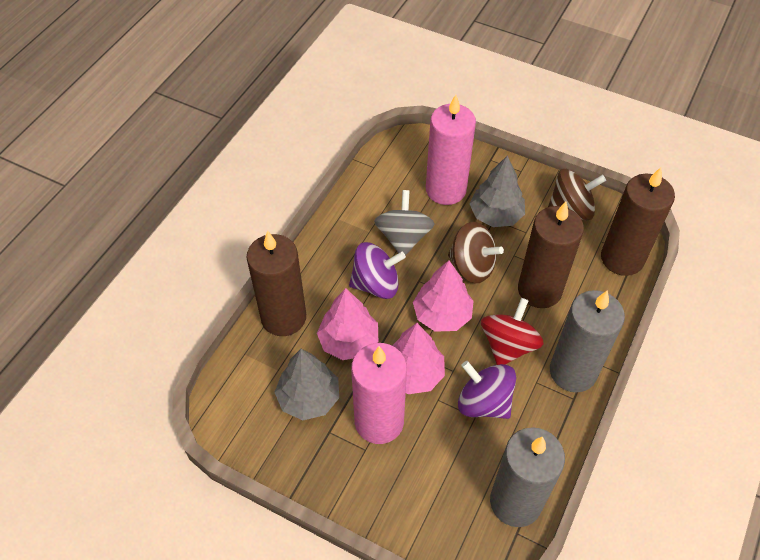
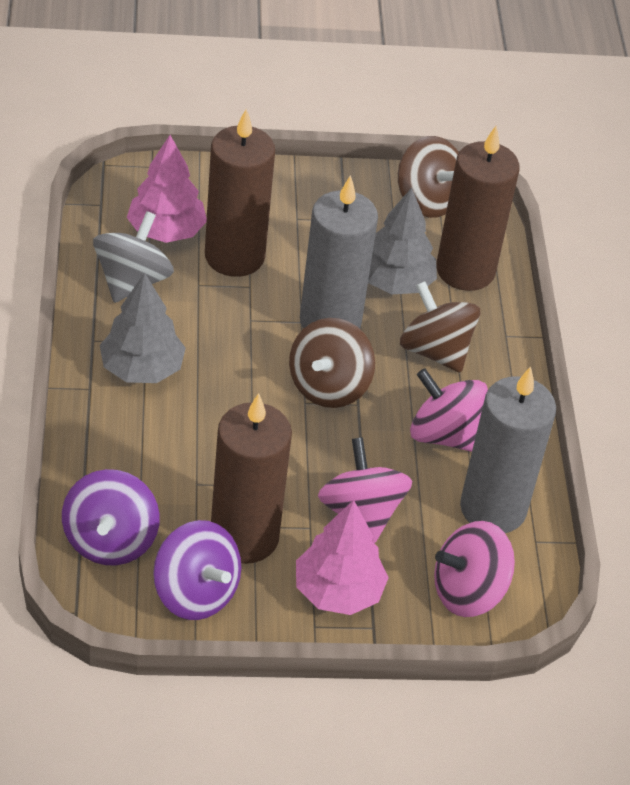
brown spinning top: [448,222,504,283] [548,169,606,220] = 2 -> [289,318,375,408] [398,136,459,218] [400,281,480,373] = 3
pink candle: [351,343,407,444] [426,95,476,205] = 2 -> none = 0
pink spinning top: none = 0 -> [318,437,412,543] [410,368,488,452] [434,521,515,617] = 3
pink tree: [317,288,378,360] [392,323,445,394] [413,260,473,332] = 3 -> [127,135,207,243] [296,500,389,615] = 2
red spinning top: [481,298,544,365] = 1 -> none = 0

